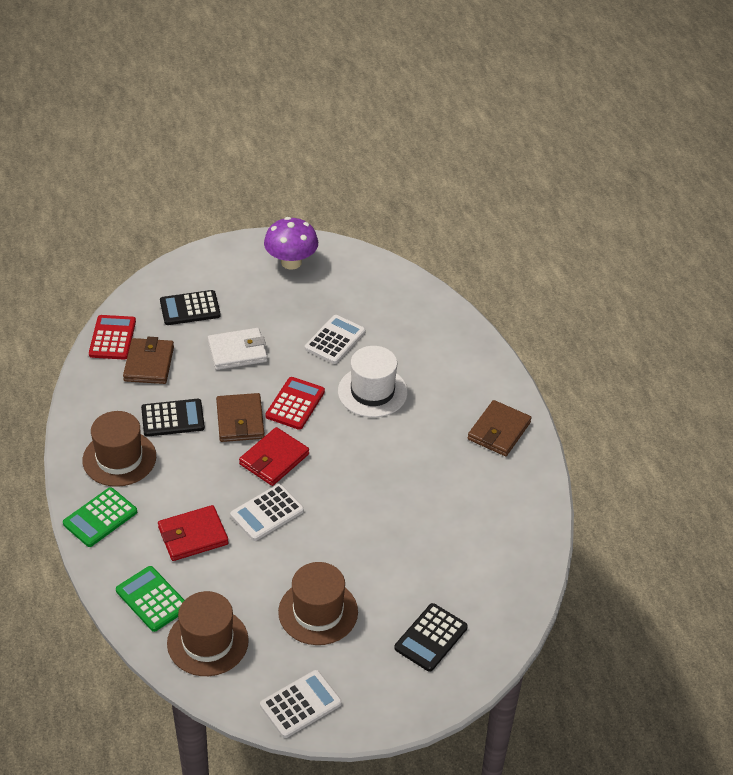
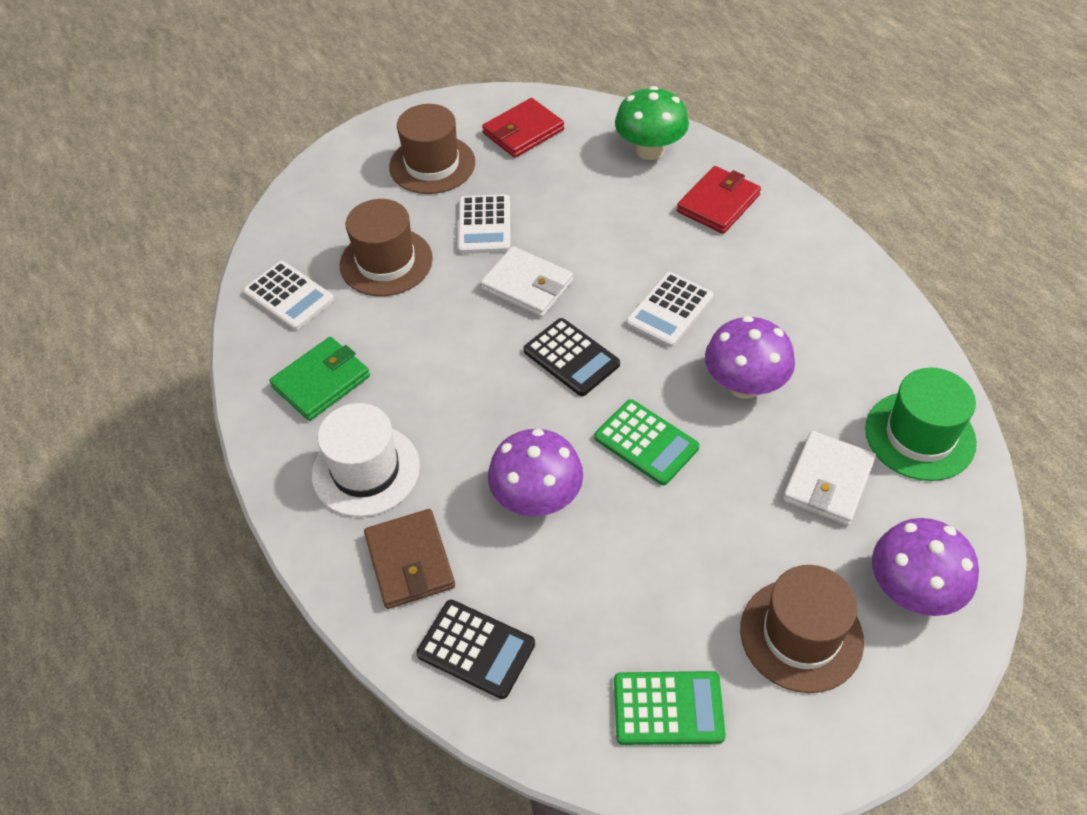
black calculator: [141,399,205,437] [160,290,221,325] [394,603,468,672] = 3 -> [416,600,535,699] [523,318,620,396] = 2
brown wallet: [123,337,174,384] [216,393,265,442] [468,400,531,456] = 3 -> [364,509,455,609] = 1
green hat: none = 0 -> [865,368,977,481] = 1
green mushroom: none = 0 -> [615,86,689,160] = 1
green wallet: none = 0 -> [269,337,370,421] = 1
purple mushroom: [264,217,318,270] = 1 -> [488,429,583,516] [705,316,795,399] [872,518,979,616] = 3
red calculator: [89,315,136,360] [265,377,325,430] = 2 -> none = 0
white wallet: [208,328,268,370] = 1 -> [480,246,573,317] [783,431,876,526] = 2

